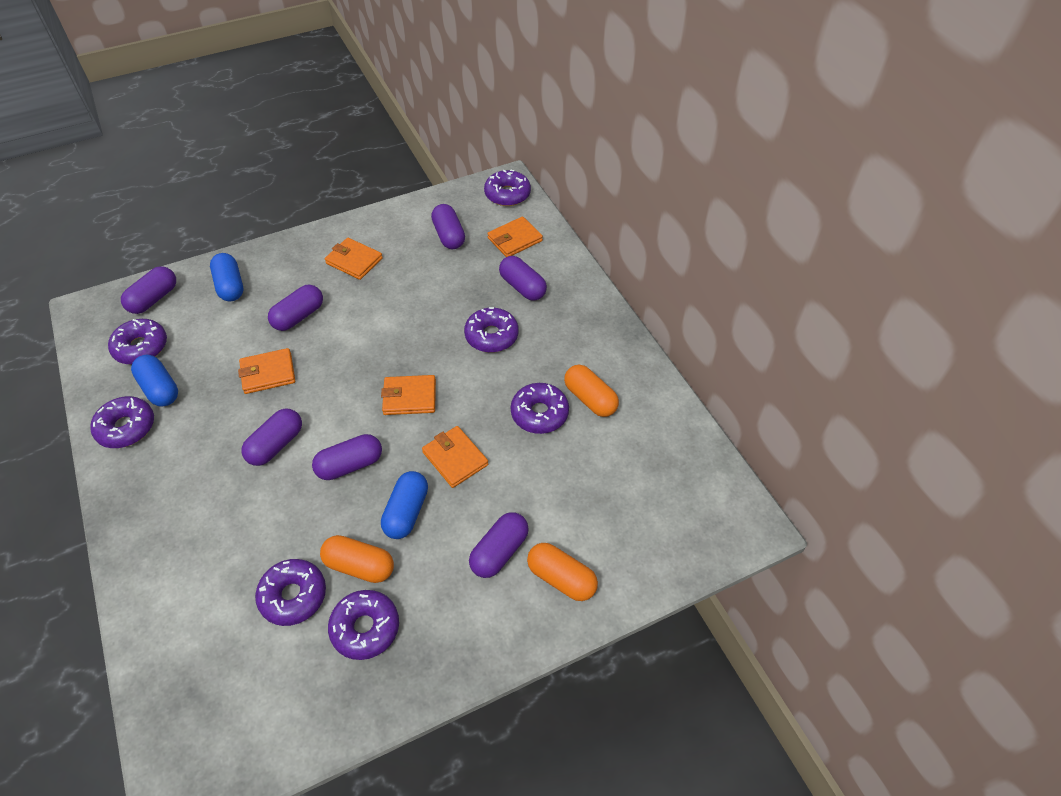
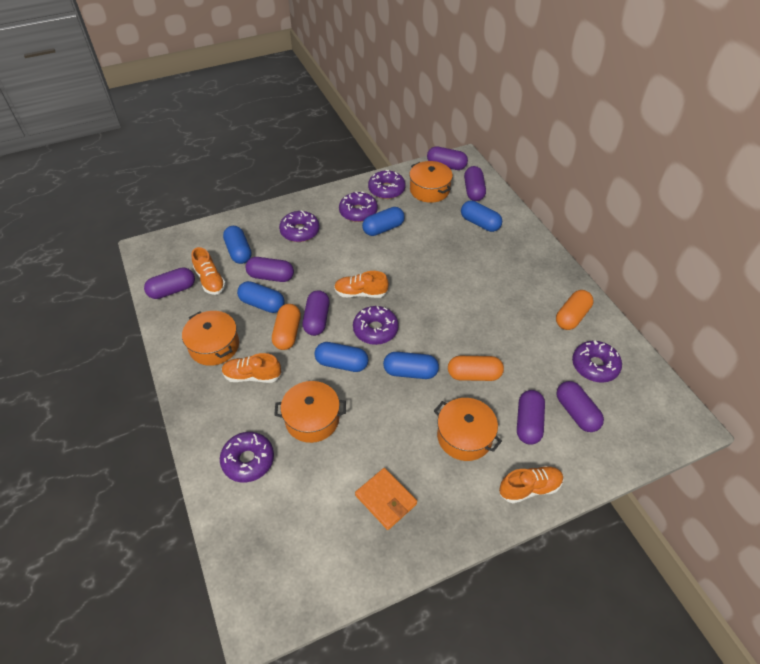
blue capsule: [131,355,178,407] [210,253,243,301] [381,471,428,539] = 3 -> [223,226,252,264] [237,281,285,313] [314,342,369,372] [362,207,405,236] [383,352,439,379] [461,201,502,232] = 6
orange pot: none = 0 -> [182,311,239,366] [274,381,346,443] [409,161,453,203] [434,398,502,461] = 4
orange shoe: none = 0 -> [192,247,226,295] [222,353,281,383] [334,271,389,298] [499,466,564,503] = 4
orange wallet: [238,348,295,394] [325,238,383,280] [381,375,436,415] [422,426,488,488] [487,216,543,257] = 5 -> [355,468,417,530] = 1
purple donut: [90,396,154,448] [108,319,167,364] [255,559,326,626] [328,590,399,660] [464,307,519,353] [484,169,531,206] [511,383,569,434] = 7 -> [220,432,274,482] [279,210,320,242] [339,191,378,222] [353,306,399,345] [368,170,406,199] [572,340,622,383] = 6

